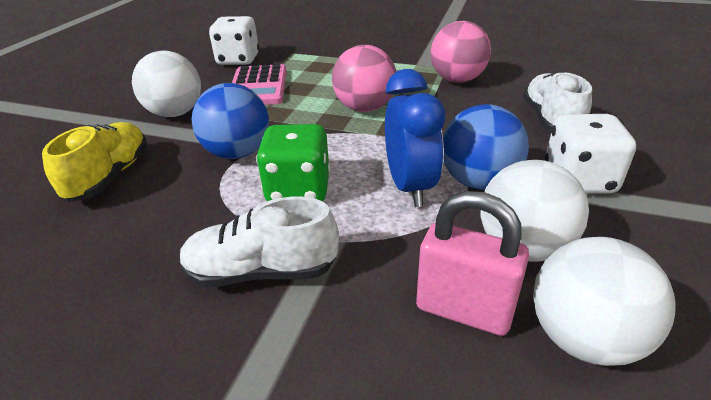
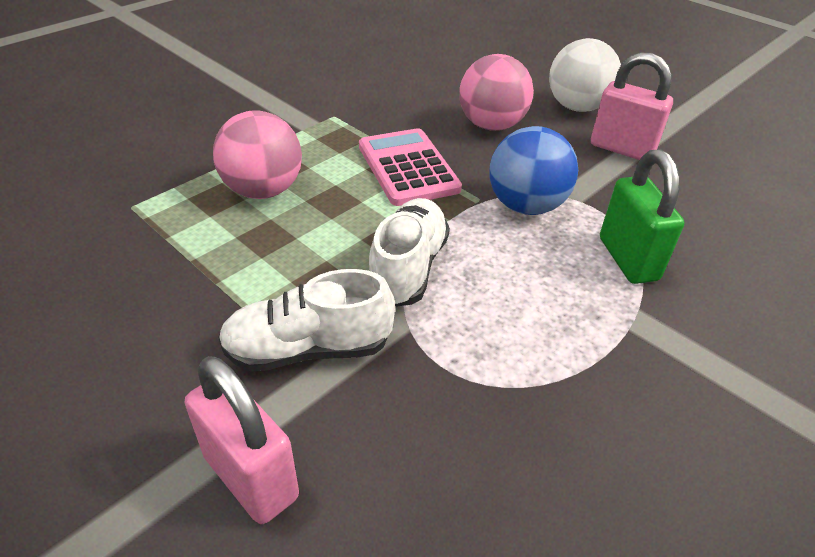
blue ball: [191,83,269,159] [443,104,529,190] = 2 -> [489,126,578,215] = 1
blue clock: [385,69,445,207] = 1 -> none = 0
green dice: [256,124,330,201] = 1 -> none = 0
green padlock: none = 0 -> [600,149,684,284] = 1
pink padlock: [416,191,529,336] = 1 -> [184,356,299,524] [591,52,673,160] = 2
white ball: [132,51,201,117] [481,160,589,262] [533,237,676,366] = 3 -> [549,38,621,112] = 1
white dice: [209,16,259,65] [545,114,636,194] = 2 -> none = 0
yellow shoe: [42,122,148,202] = 1 -> none = 0

